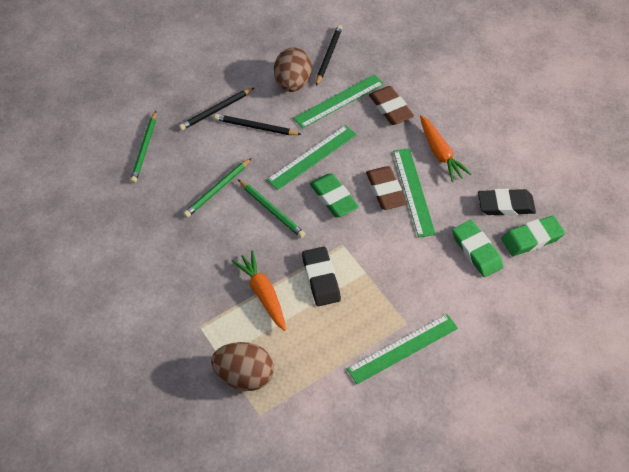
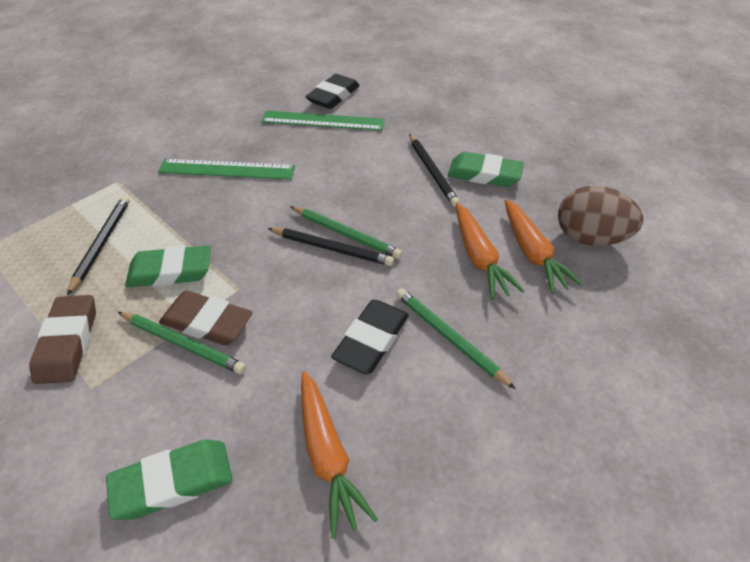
brown egg: [211,342,274,391] [274,48,312,92] = 2 -> [558,186,643,246] = 1
green ruler: [267,125,357,190] [293,74,384,129] [347,314,458,384] [393,148,436,237] = 4 -> [158,159,295,180] [261,111,385,131] = 2
orange carrot: [232,251,286,331] [420,115,472,182] = 2 -> [301,371,378,539] [456,203,524,300] [504,199,583,294] = 3

